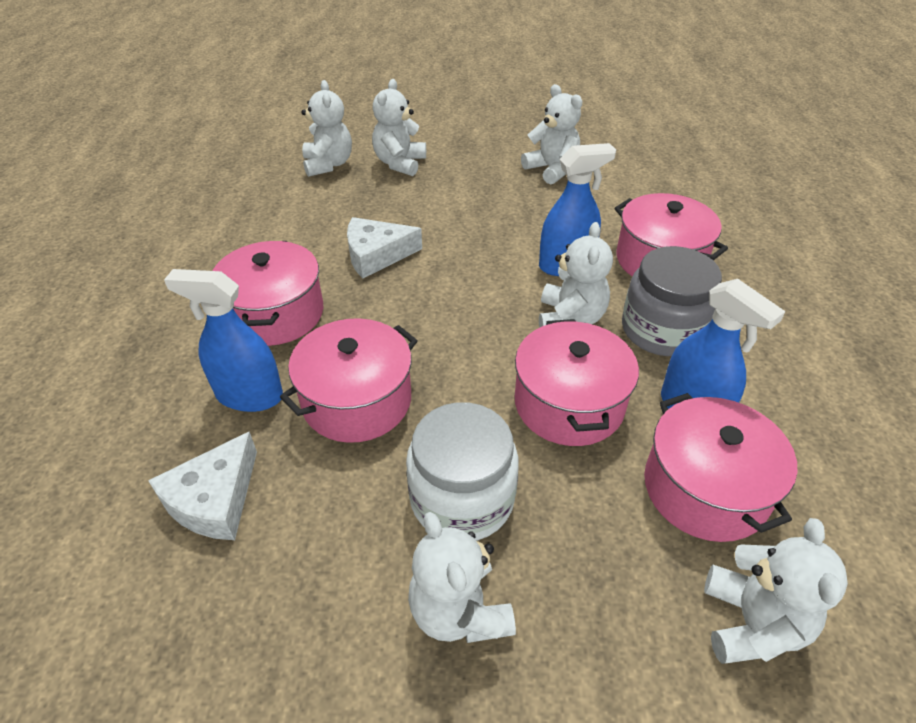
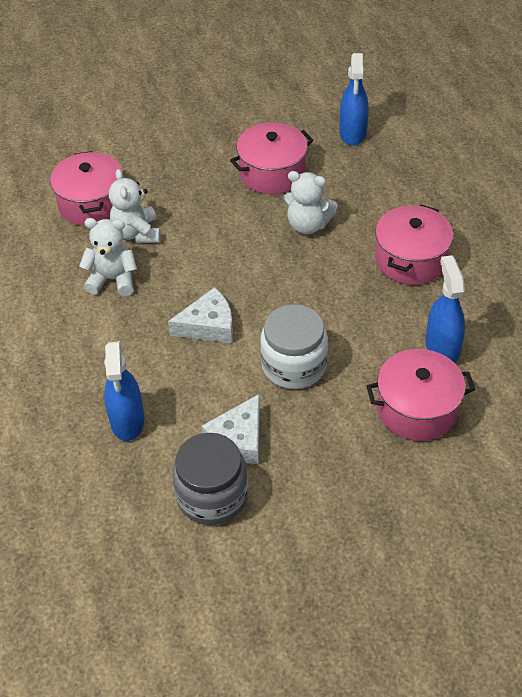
pink pot: [213,241,323,346] [280,318,418,443] [515,319,639,446] [614,193,728,277] [644,393,797,542] = 5 -> [50,151,123,226] [230,122,313,194] [367,349,475,441] [375,205,453,285] = 4
white teddy bear: [301,80,352,177] [372,79,426,176] [408,512,516,643] [521,84,582,184] [539,222,613,328] [704,518,848,664] = 6 -> [79,218,137,296] [109,169,161,243] [284,171,338,234] = 3

